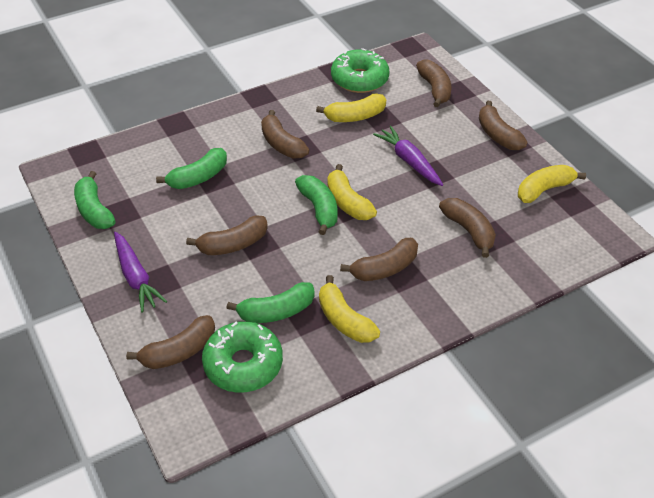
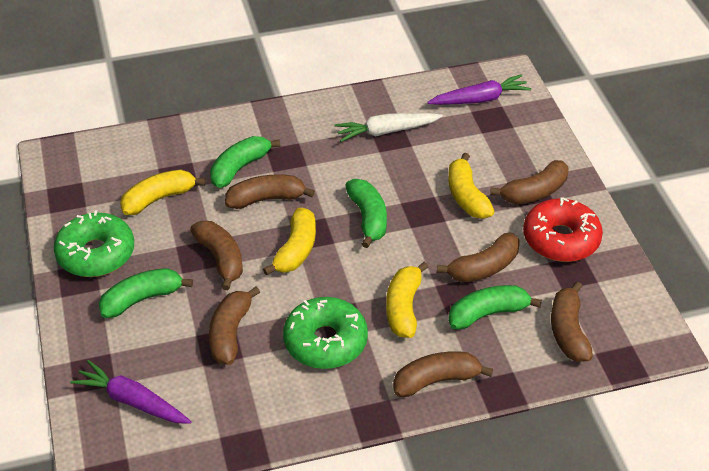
red donut: none = 0 -> [523,197,603,262] = 1
white carrot: none = 0 -> [335,113,443,142] = 1

